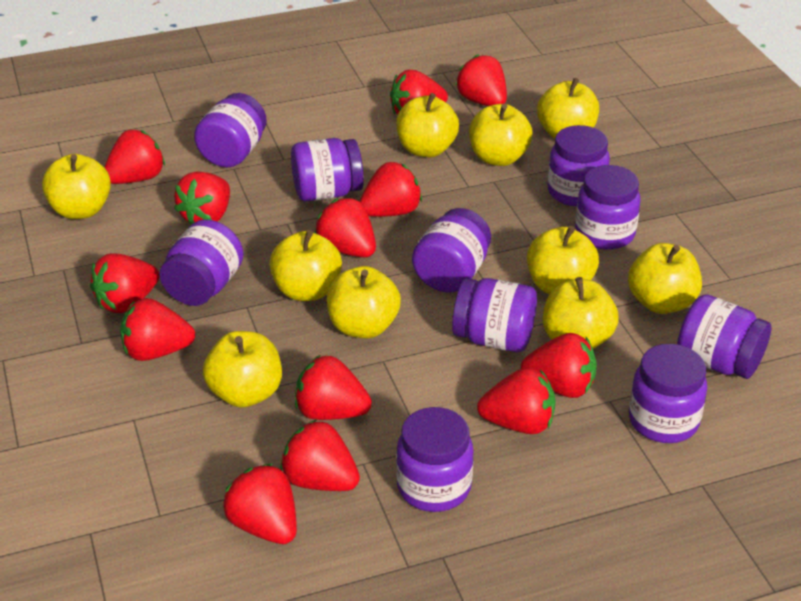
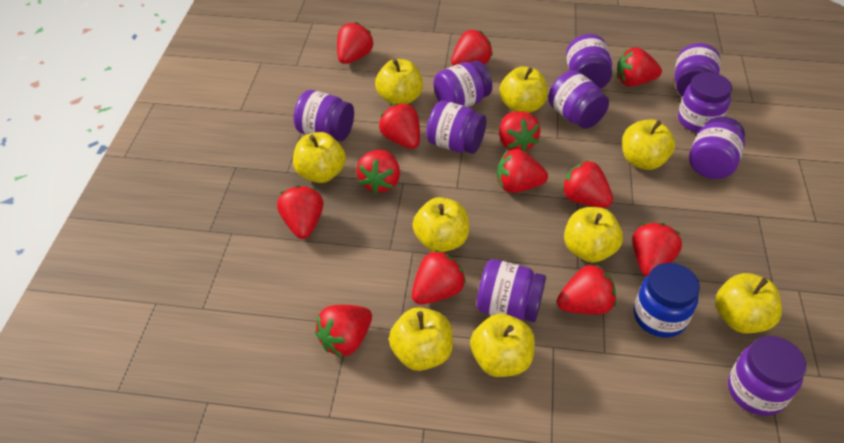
blue jar: none = 0 -> [634,263,700,338] = 1
yellow apple: [42,154,111,219] [203,331,282,408] [269,230,342,301] [327,266,401,338] [396,93,459,157] [469,104,532,166] [527,226,599,294] [537,78,599,139] [543,277,619,349] [628,243,702,314] = 10 -> [293,132,346,183] [375,59,423,105] [389,307,453,371] [413,197,469,252] [470,314,535,377] [499,66,548,113] [564,207,623,263] [622,119,675,170] [715,273,782,333] = 9

